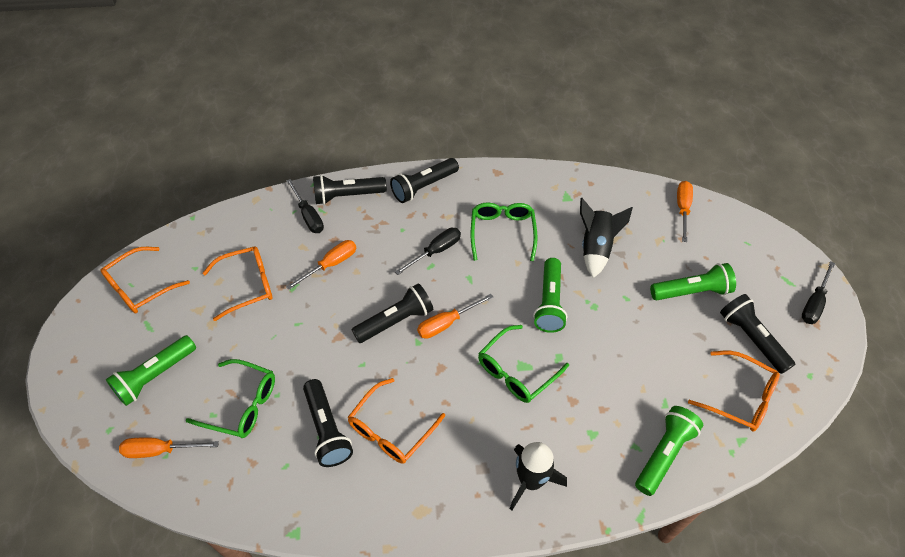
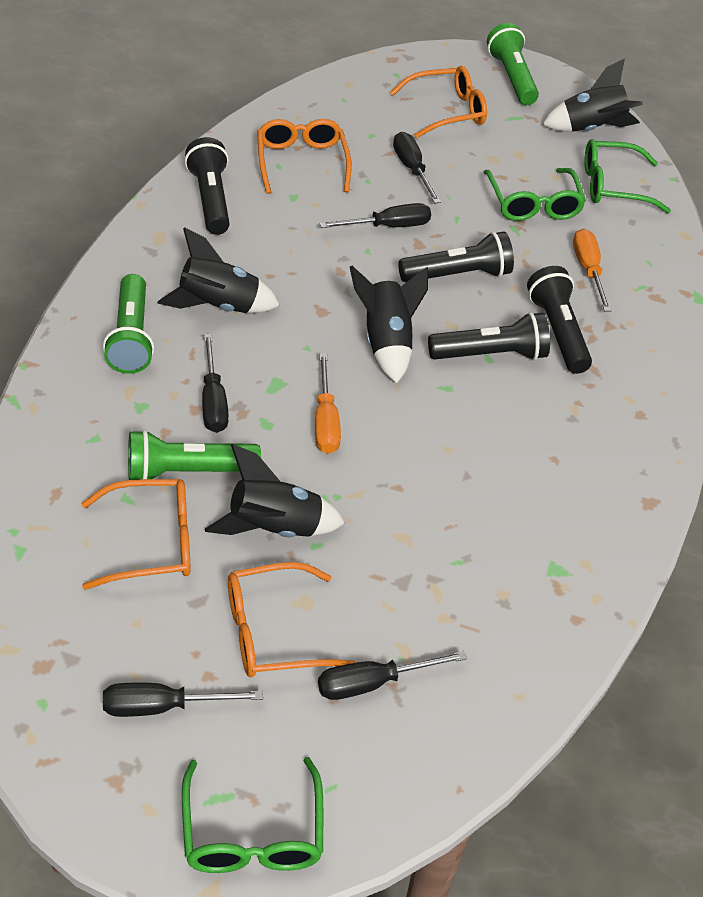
black flashlight: [303,379,353,467] [313,175,387,205] [351,283,433,343] [390,158,459,203] [720,294,795,374] = 5 -> [185,137,230,235] [398,231,514,282] [428,312,550,360] [527,266,592,374] = 4
black rocket: [510,442,567,510] [580,198,633,278] = 2 -> [158,227,280,313] [205,444,345,537] [350,266,428,383] [542,59,643,132] = 4
black screwdriver: [286,179,324,233] [395,228,461,275] [802,261,835,324] = 3 -> [103,683,263,717] [202,334,229,433] [318,651,467,700] [319,203,431,228] [393,132,441,203] = 5
green flashlight: [106,335,196,406] [533,258,567,333] [635,406,703,496] [650,263,736,300] = 4 -> [103,274,154,374] [128,429,261,480] [487,23,539,105] = 3
orange screwdriver: [119,437,219,458] [286,240,356,290] [417,294,493,339] [677,181,693,242] = 4 -> [315,353,341,454] [573,229,612,312] = 2

